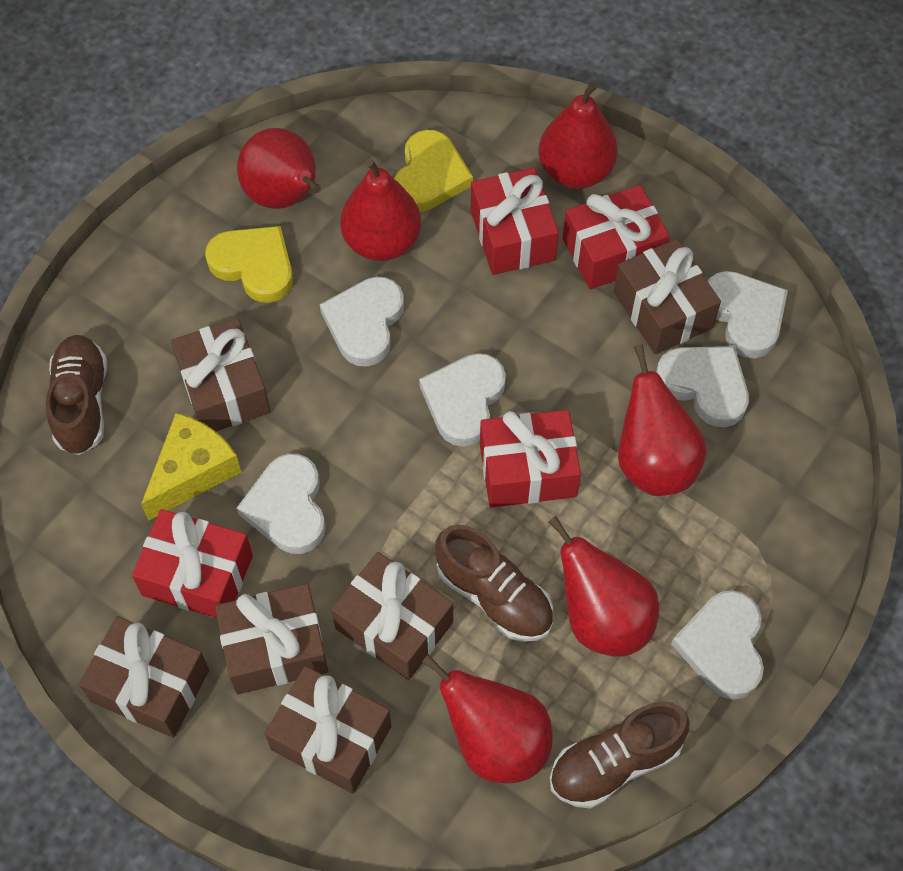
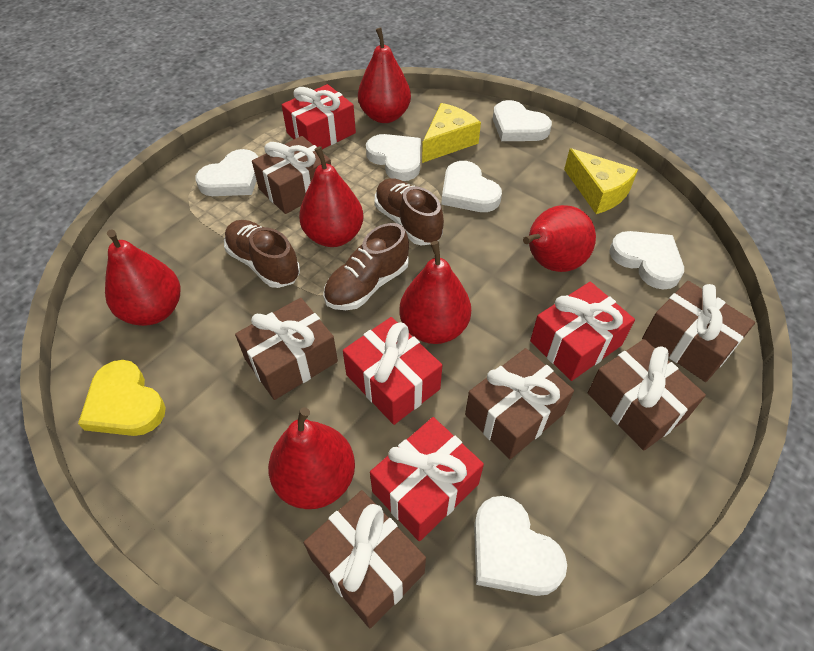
yellow cheese: [141,413,241,521] = 1 -> [422,103,481,163] [564,148,638,214] = 2
yellow heart: [205,226,293,303] [394,130,473,212] = 2 -> [78,360,166,436] = 1

